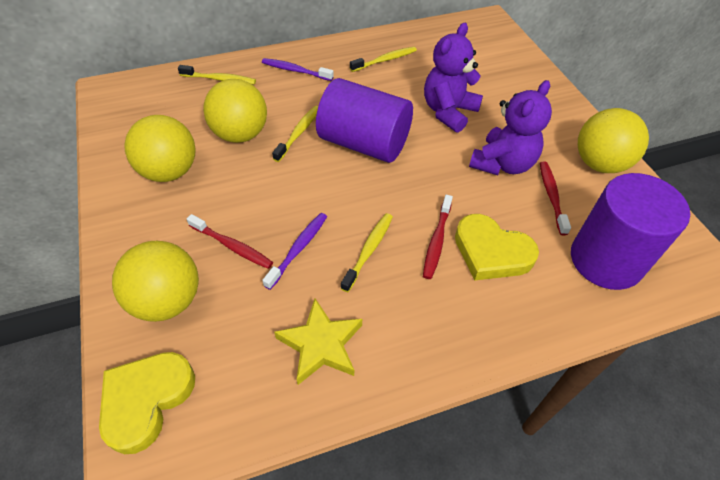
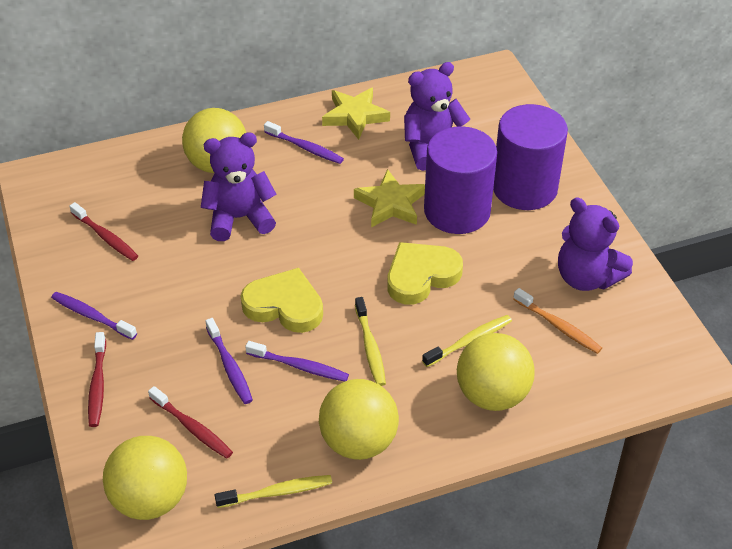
orange toothbrush: none = 0 -> [513,288,602,354] = 1
purple teddy bear: [424,23,483,133] [469,80,552,175] = 2 -> [201,132,277,241] [404,62,470,171] [558,197,633,291] = 3
purple toothbrush: [262,58,334,81] [262,213,327,290] = 2 -> [51,292,137,340] [205,318,253,404] [245,341,349,381] [264,121,344,164] = 4
yellow star: [274,298,362,385] = 1 -> [322,88,390,140] [354,169,425,228] = 2
yellow toothbrush: [178,65,256,84] [272,106,318,162] [341,213,393,292] [350,47,417,72] = 4 -> [215,475,332,508] [355,297,386,386] [422,315,512,367] = 3

